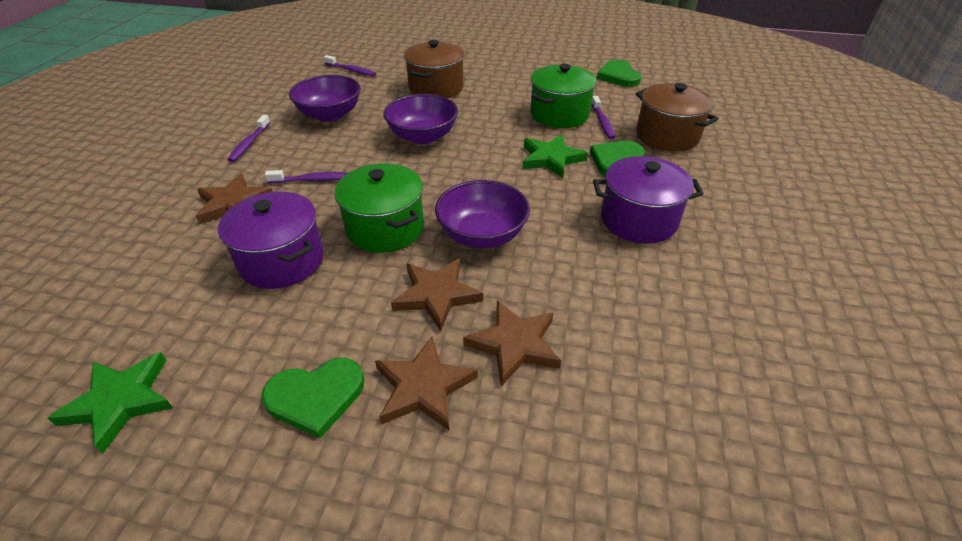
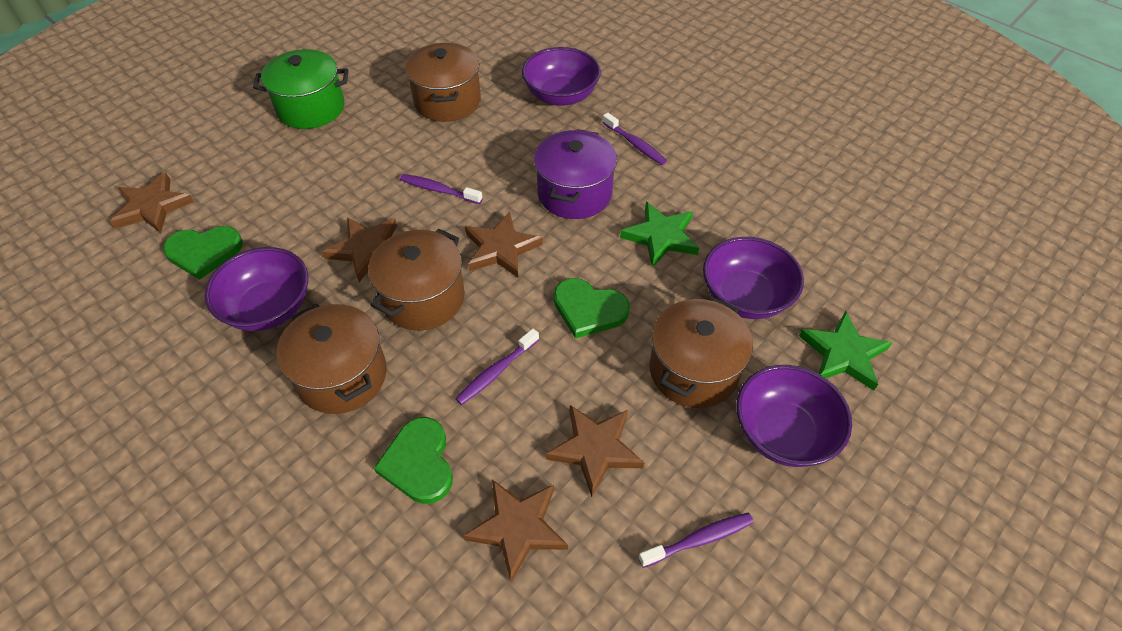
brown pot: [404,40,464,98] [636,83,719,151] = 2 -> [276,304,386,414] [368,229,465,330] [405,43,481,122] [650,297,753,408] = 4
brown star: [196,174,273,224] [375,336,478,430] [391,258,483,331] [463,300,561,386] = 4 -> [110,172,194,233] [322,217,397,282] [463,480,568,583] [465,212,543,278] [546,405,644,497] = 5
green pot: [334,163,424,253] [530,64,597,128] = 2 -> [253,49,349,129] = 1
purple bowl: [289,75,361,122] [383,94,458,145] [435,180,530,248] = 3 -> [205,247,308,331] [522,47,601,106] [703,237,804,319] [736,365,852,467] = 4
purple pot: [218,192,324,289] [593,156,704,244] = 2 -> [534,129,617,219] = 1

